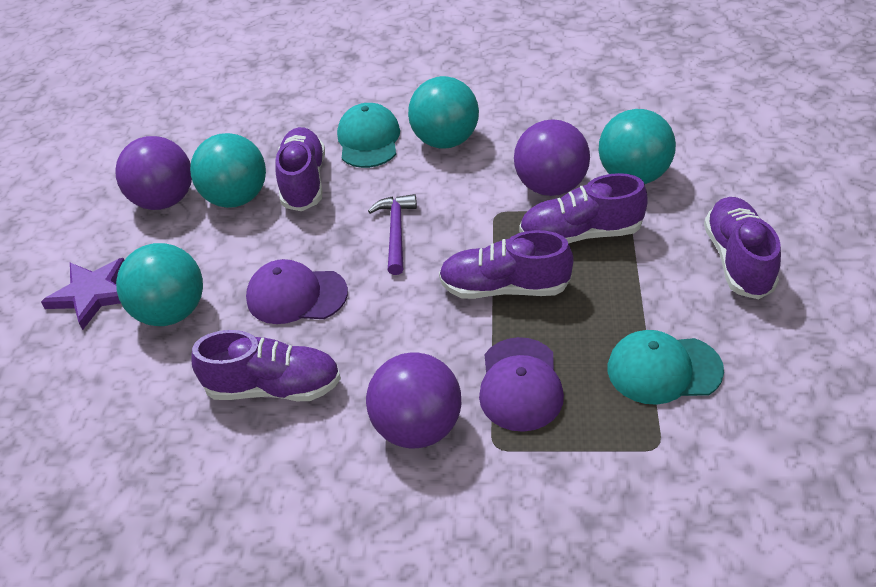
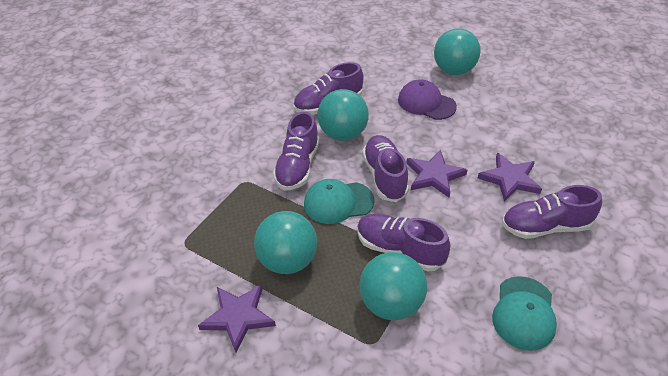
purple ball: [115,136,192,210] [366,352,461,449] [514,119,590,196] = 3 -> none = 0
purple cap: [246,259,348,324] [479,337,564,432] = 2 -> [398,80,457,120] = 1
purple hammer: [368,194,417,275] = 1 -> none = 0
purple star: [41,258,124,330] = 1 -> [198,284,276,352] [406,149,467,198] [478,153,542,202] = 3

